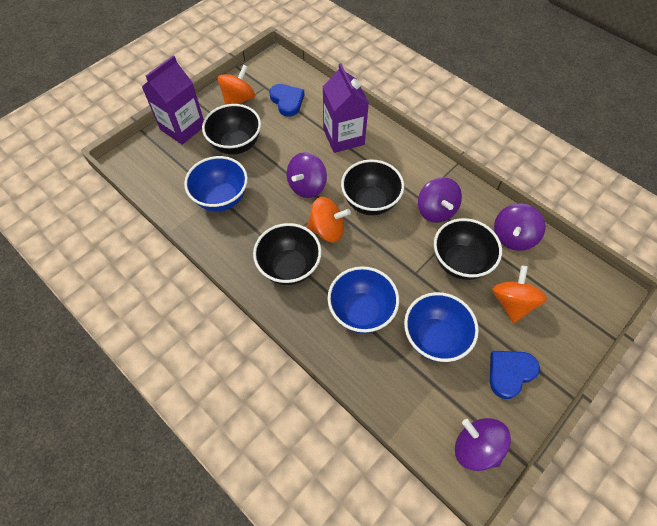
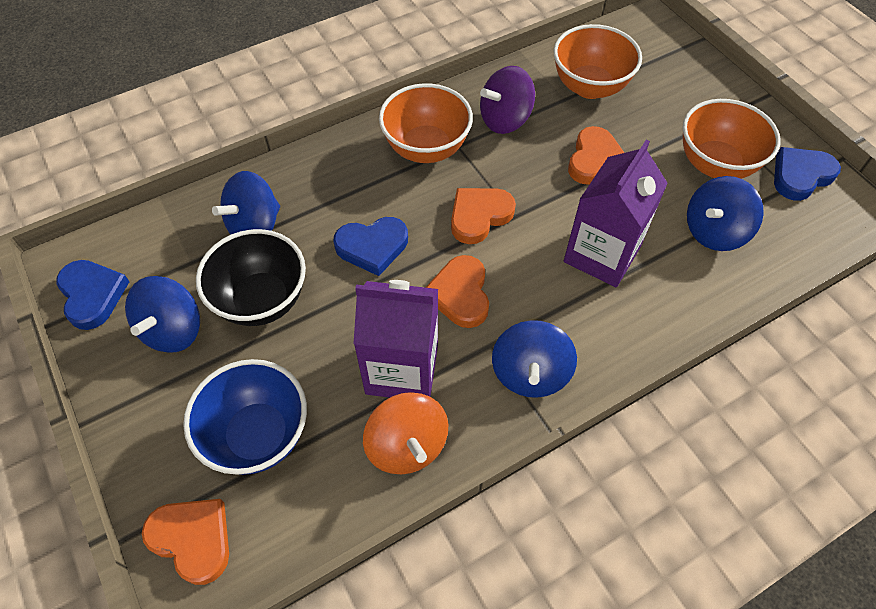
black bowl: [202,104,261,155] [253,223,322,285] [341,159,404,215] [434,218,502,280] = 4 -> [196,229,306,326] = 1
blue bowl: [184,156,248,212] [328,266,399,333] [404,292,479,362] = 3 -> [183,359,307,475] = 1
blue heart: [269,84,304,117] [490,351,540,399] = 2 -> [56,260,129,330] [334,217,408,276] [774,147,841,201] = 3
blue spinning top: none = 0 -> [125,276,200,353] [212,171,280,234] [492,320,577,398] [687,176,764,251] = 4
orange bowl: none = 0 -> [379,83,473,163] [554,24,642,99] [682,99,780,179] = 3
orange heart: none = 0 -> [142,499,229,585] [426,255,489,328] [451,188,516,244] [568,126,624,185] = 4
orange spinning top: [217,64,255,105] [306,197,351,243] [492,265,547,323] = 3 -> [363,392,448,474] = 1
purple spinning top: [287,152,327,198] [418,177,462,223] [455,418,511,471] [494,203,545,251] = 4 -> [480,66,535,134] = 1

